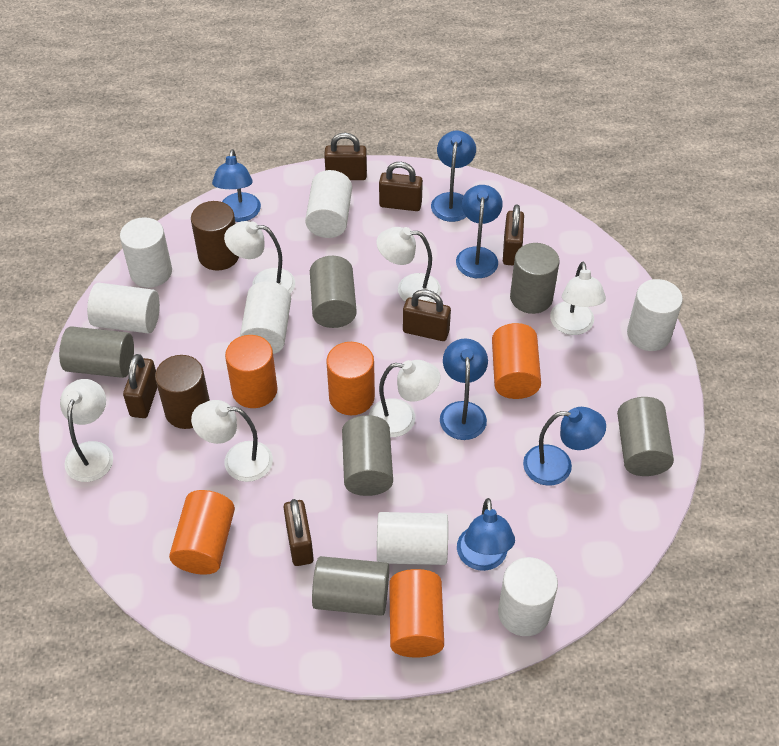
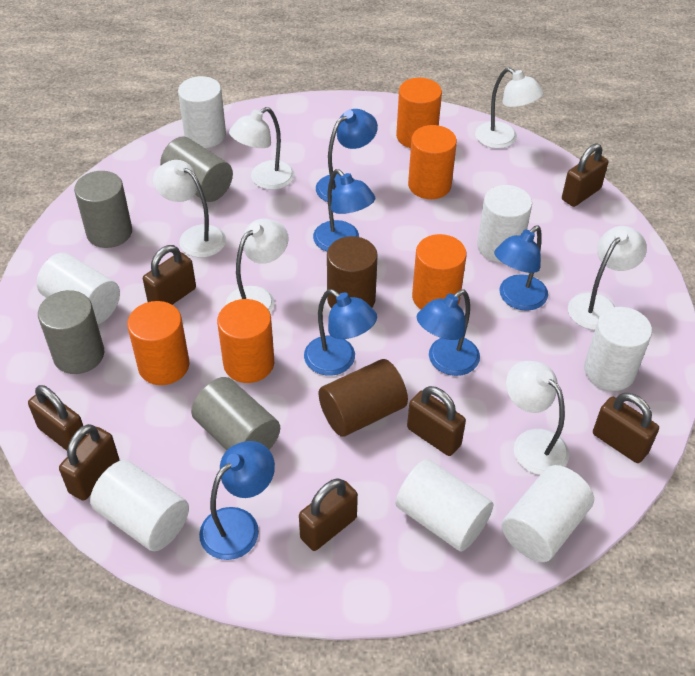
brown padlock: [123,354,157,418] [283,499,314,566] [324,133,367,180] [379,162,423,211] [403,289,451,341] [503,204,524,266] = 6 -> [28,385,86,451] [59,424,119,501] [143,245,196,305] [299,478,358,551] [407,386,466,456] [562,143,608,207] [593,393,659,463] = 7
grey cylinder: [59,326,134,378] [310,256,357,328] [312,556,389,616] [342,415,393,496] [510,243,559,314] [617,397,674,476] = 6 -> [38,290,104,374] [74,171,132,248] [160,137,233,202] [191,377,280,450] = 4

